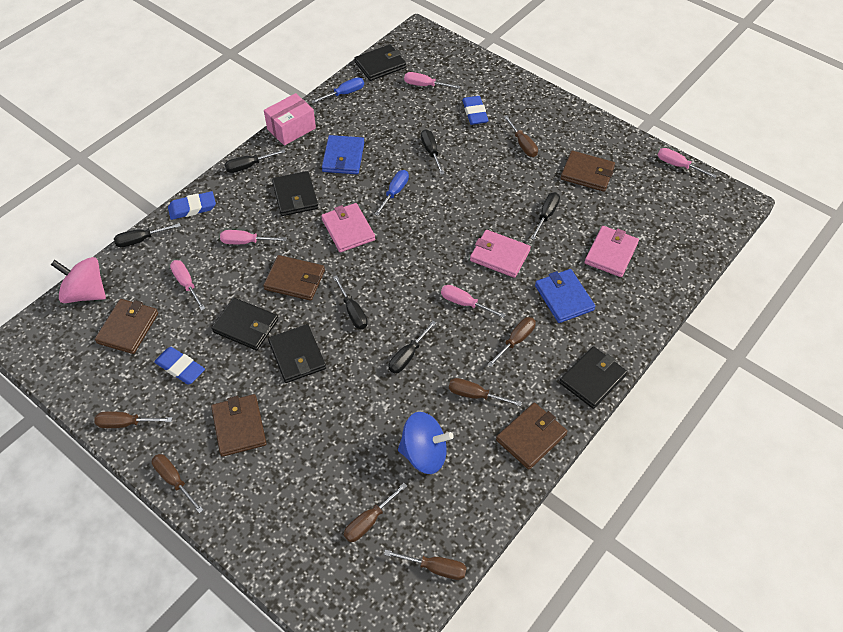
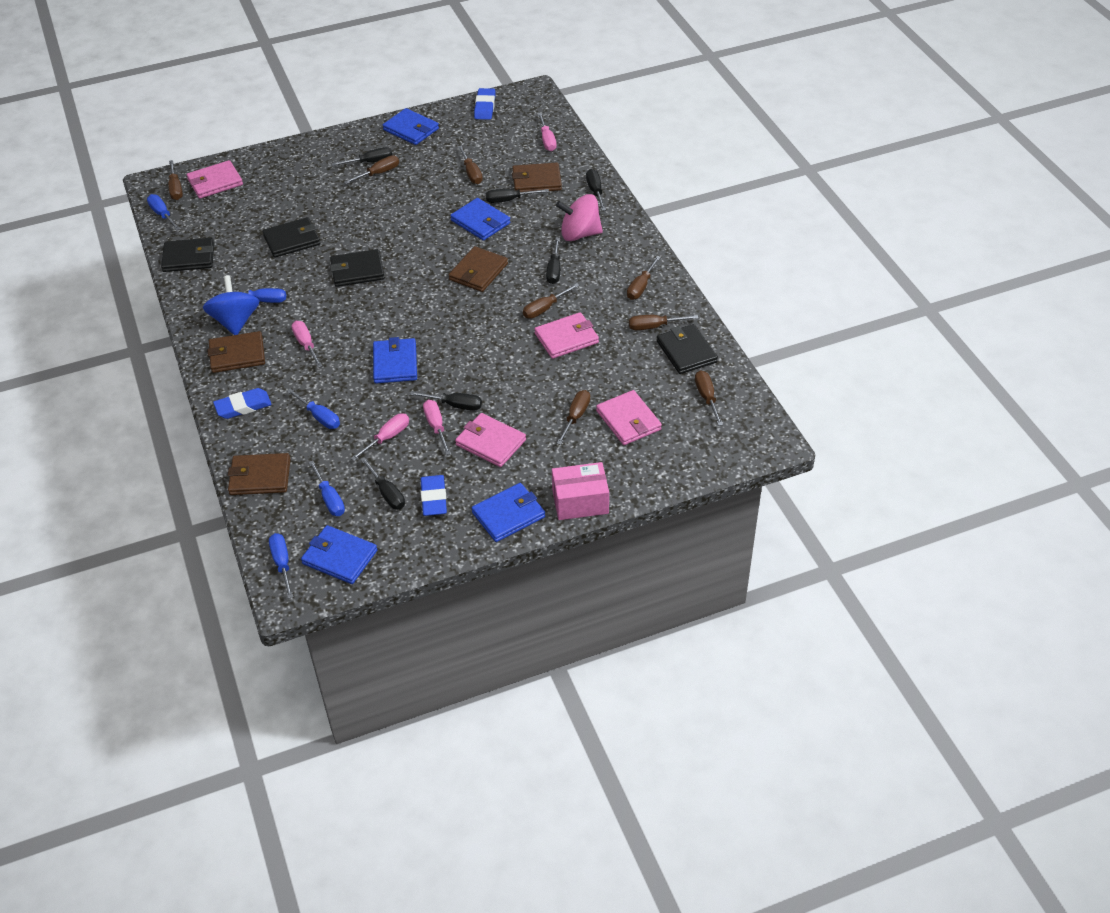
black wallet: [211,298,278,350] [268,324,326,383] [272,171,318,216] [354,44,406,81] [559,346,627,409] = 5 -> [161,238,214,272] [262,217,320,258] [330,249,385,287] [657,324,718,374] = 4
blue screwdriver: [311,77,364,103] [375,170,409,216] = 2 -> [147,194,180,231] [218,288,286,303] [269,533,293,599] [287,389,340,429] [308,461,345,516] = 5
blue wallet: [322,135,364,174] [535,269,595,323] = 2 -> [301,525,377,584] [373,337,417,383] [383,108,439,145] [450,198,511,241] [472,483,545,542] = 5
brown screwdriver: [94,411,172,428] [152,454,203,513] [344,483,407,542] [384,550,467,580] [449,378,522,406] [487,317,536,367] [504,115,538,157] = 7 -> [168,160,183,200] [344,155,399,184] [458,146,483,184] [523,283,579,319] [557,390,590,445] [627,256,661,300] [629,315,698,330] [695,370,723,426] = 8
brown wallet: [95,299,158,354] [211,394,267,457] [263,255,325,301] [496,403,567,470] [561,151,615,192] = 5 -> [207,331,265,373] [228,453,290,495] [449,246,508,292] [512,163,562,192] = 4
pink screwdriver: [170,260,205,310] [220,230,287,244] [404,72,461,89] [441,285,506,318] [658,148,717,178] = 5 -> [291,321,322,368] [351,413,409,461] [423,400,451,455] [538,113,557,151] = 4
pink wallet: [321,203,375,252] [470,230,531,278] [585,226,639,277] = 3 -> [187,160,243,199] [455,413,526,467] [534,312,599,359] [596,390,662,445] = 4

